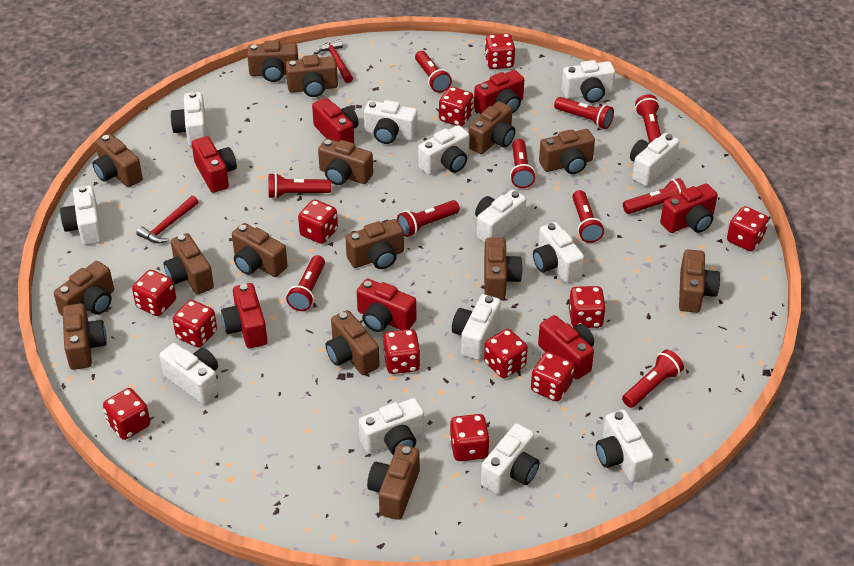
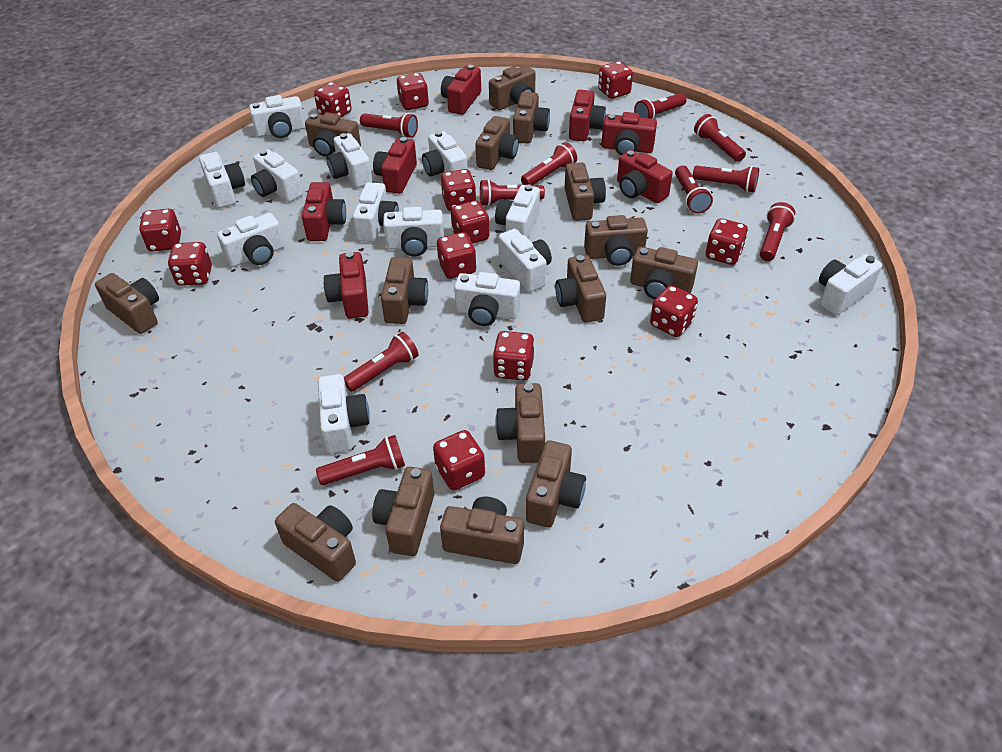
red hammer: [136,196,199,244] [316,39,353,83] = 2 -> none = 0

